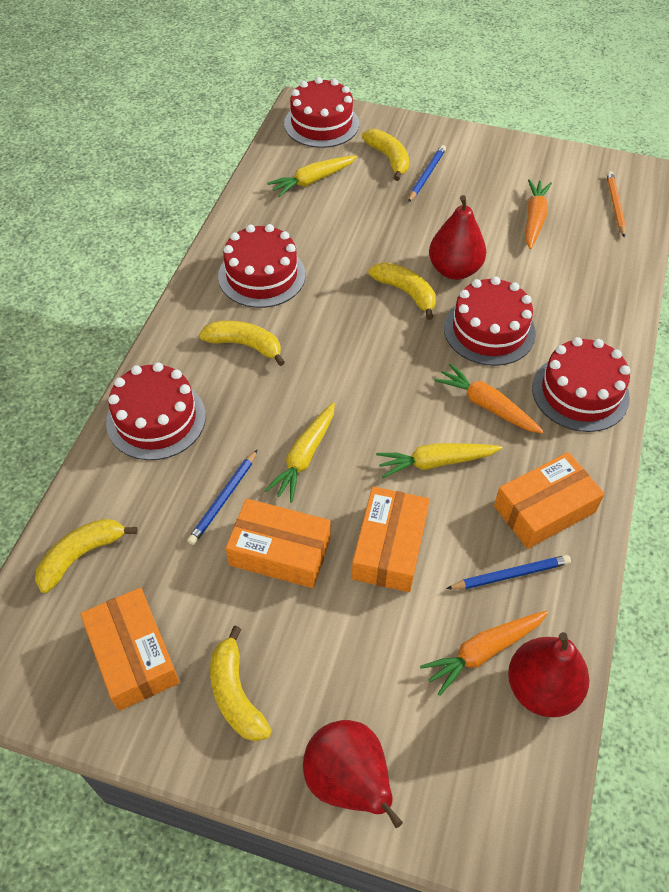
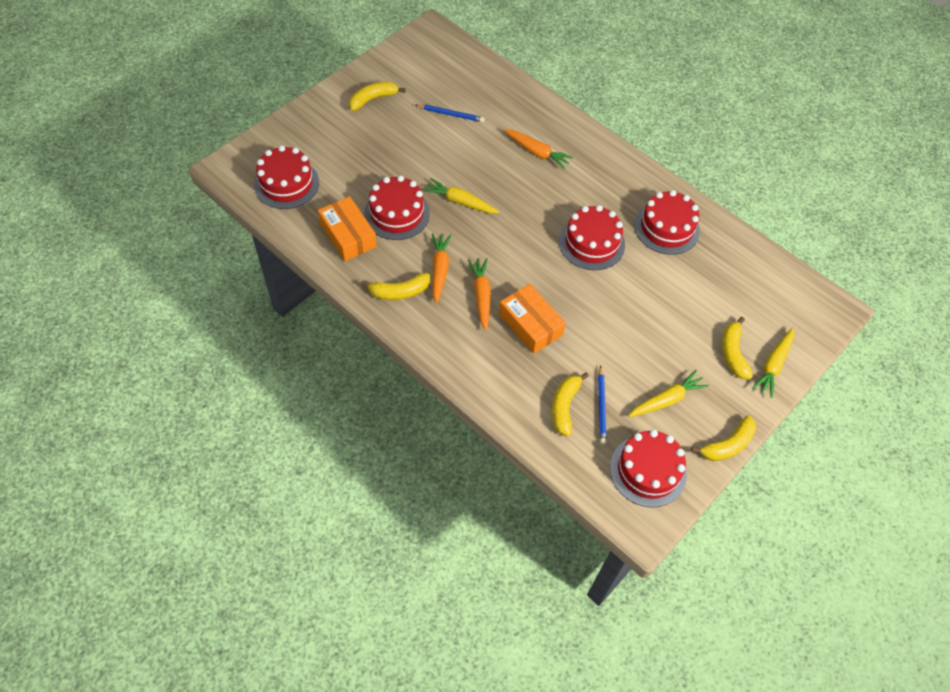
blue pencil: [187,449,258,545] [408,145,446,202] [446,555,571,589] = 3 -> [416,104,484,122] [598,366,607,444] = 2
orange box: [80,588,180,711] [226,498,331,588] [352,487,430,592] [494,452,605,549] = 4 -> [318,196,377,261] [499,284,566,354] = 2
orange pencil: [606,171,626,238] = 1 -> none = 0
red pear: [303,720,403,828] [429,195,486,280] [508,632,589,717] = 3 -> none = 0

